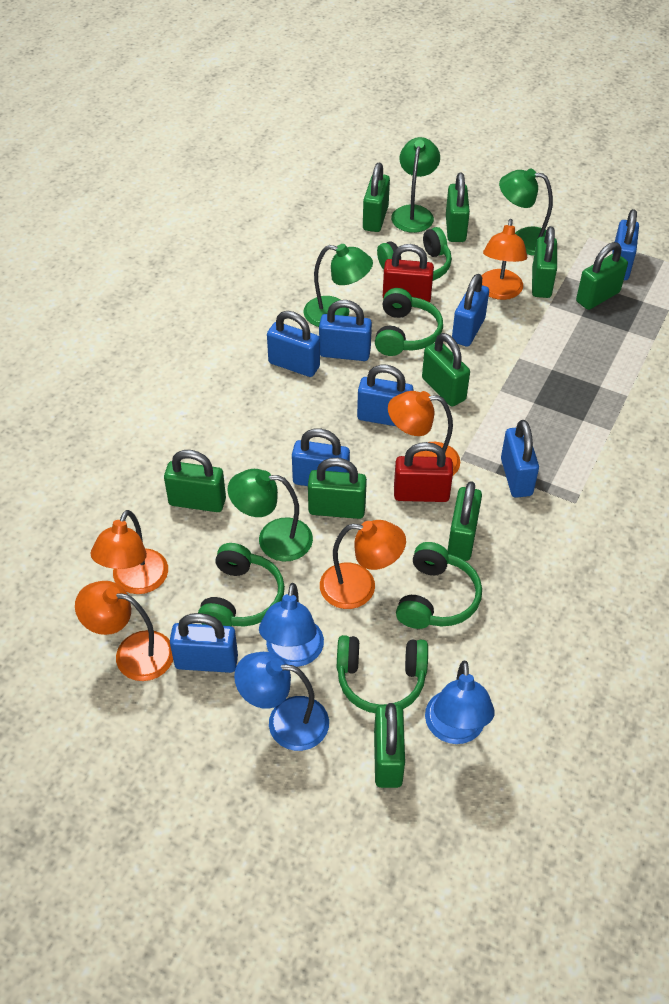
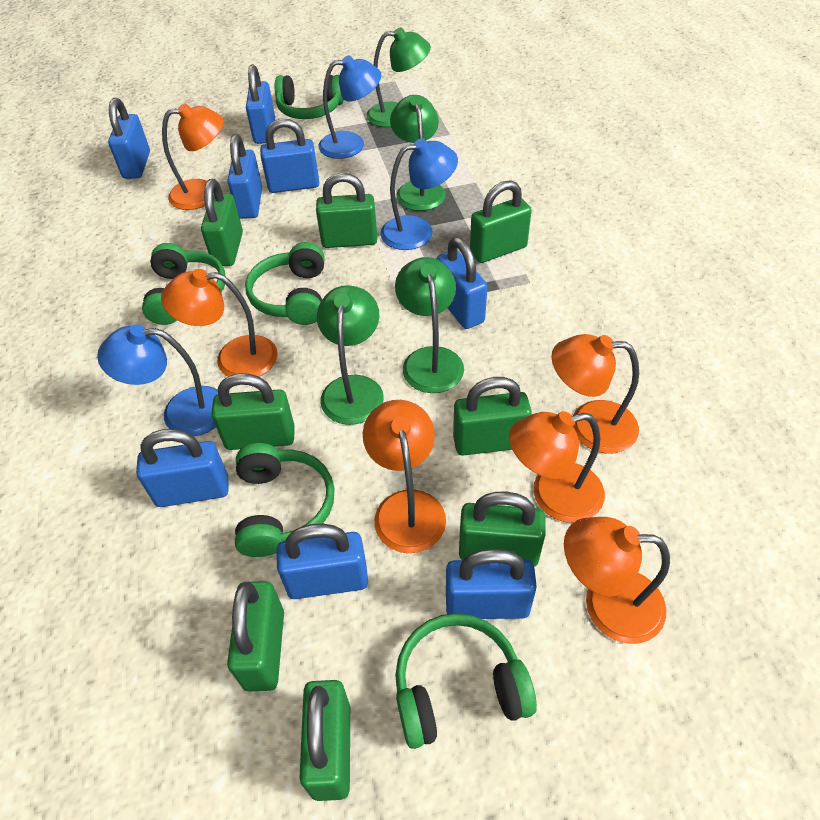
green padlock: [164,450,226,512] [308,458,367,519] [363,163,390,232] [374,703,405,788] [422,333,470,407] [446,173,470,242] [448,481,482,561] [532,226,557,298] [576,242,628,310] = 9 -> [201,179,243,266] [211,373,295,450] [227,581,284,691] [299,680,350,801] [316,173,377,248] [453,377,532,456] [459,491,546,567] [470,180,532,263] = 8
orange lamp: [75,581,173,681] [91,510,168,594] [320,520,406,609] [388,391,460,476] [482,219,527,300] = 5 -> [161,269,278,377] [162,103,223,210] [363,400,446,553] [509,411,605,523] [551,334,639,454] [564,517,670,644] = 6
red padlock: [383,244,434,302] [394,442,453,502] = 2 -> none = 0

